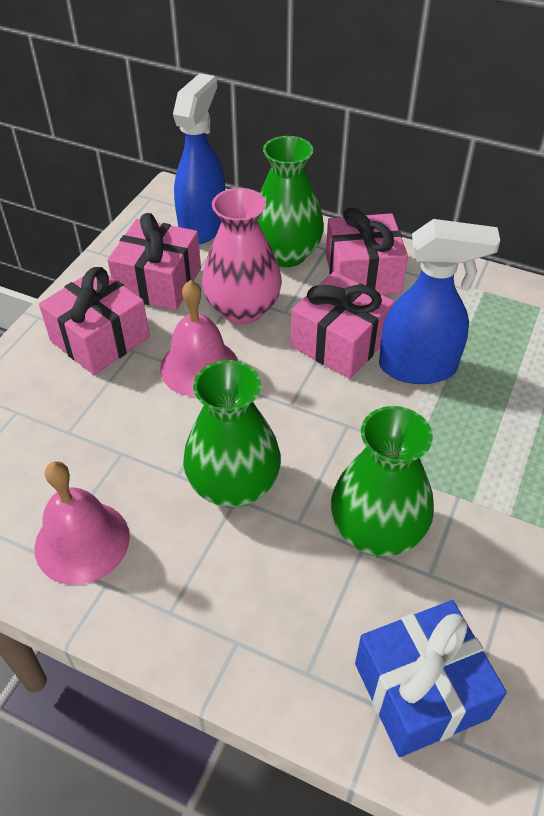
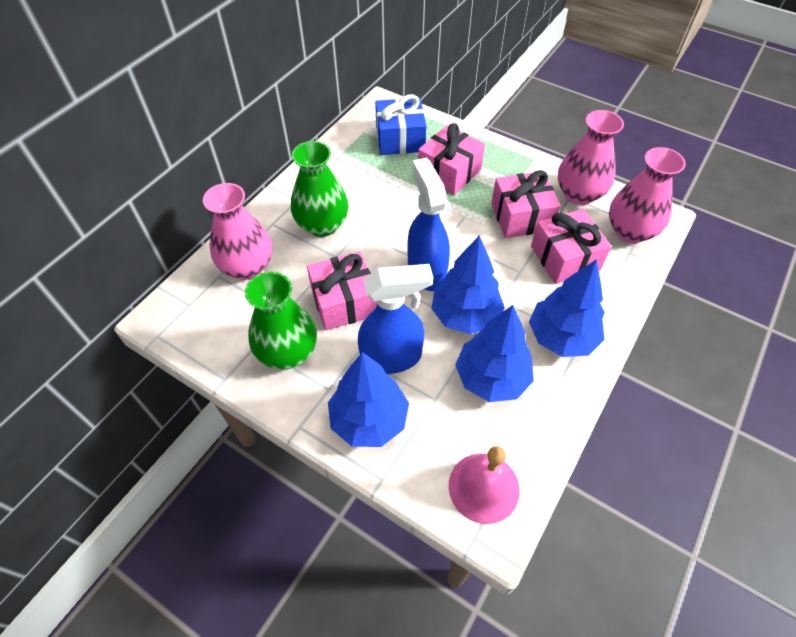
blue tree: none = 0 -> [328,352,409,447] [431,235,505,334] [455,305,534,402] [529,259,605,357] = 4
green vase: [183,360,281,508] [257,136,324,267] [331,406,434,557] = 3 -> [245,272,317,370] [291,141,349,237] = 2
pink bell: [35,461,130,585] [160,280,238,397] = 2 -> [449,446,520,524] = 1
pink vase: [202,188,282,324] = 1 -> [203,183,272,280] [558,110,624,205] [609,147,686,243] = 3

